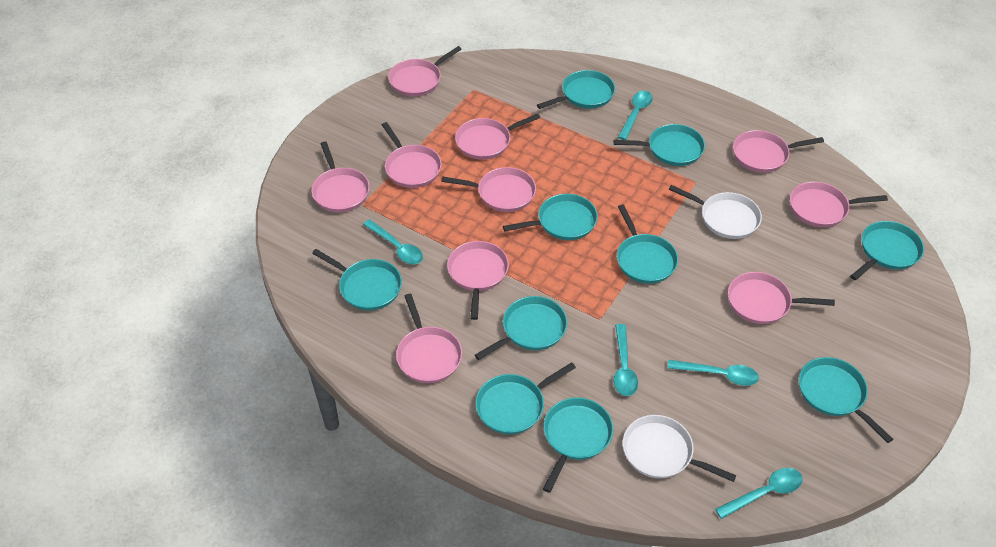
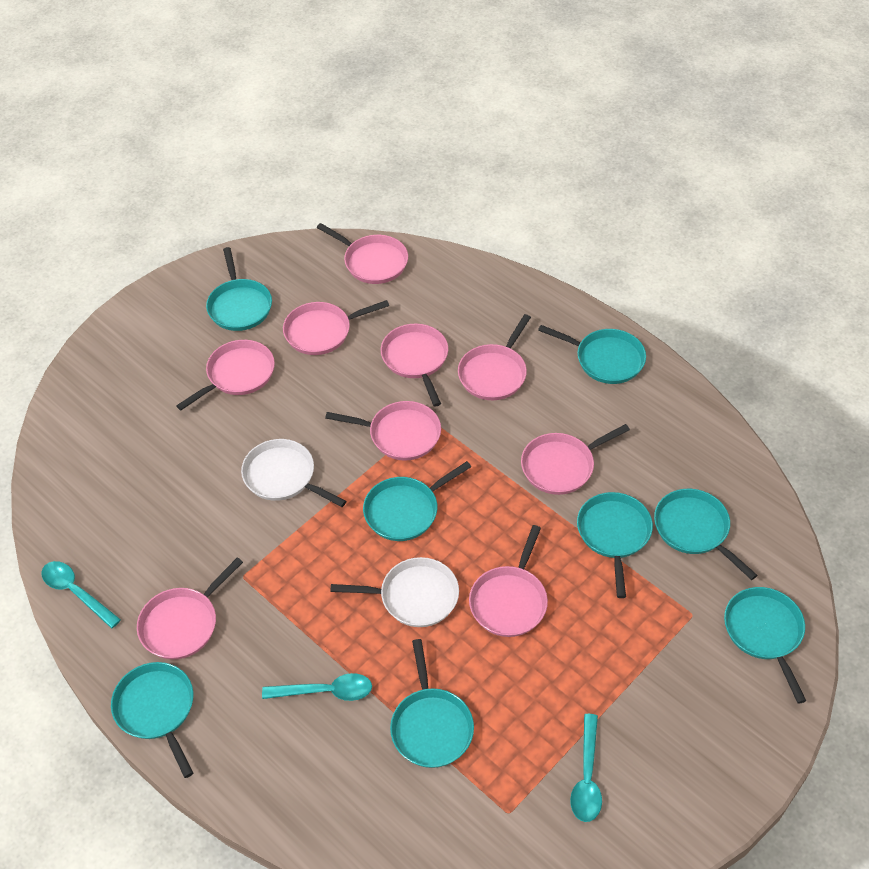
pink pan: [312,141,370,212] [382,122,442,188] [388,46,462,97] [396,294,462,383] [441,167,536,212] [447,241,509,320] [455,114,540,160] [728,272,835,324] [733,130,824,173] [790,182,888,227] = 10 -> [137,557,243,660] [176,340,275,410] [283,300,389,355] [317,223,408,284] [325,401,441,461] [381,324,448,407] [458,314,531,400] [469,525,548,637] [521,424,630,495] = 9
turquoise pan: [312,249,402,310] [475,296,567,360] [476,362,576,434] [503,194,598,240] [537,70,615,109] [543,398,613,493] [613,124,705,166] [617,205,678,284] [799,357,893,443] [850,221,924,280] = 10 -> [111,662,193,778] [206,247,272,331] [363,461,471,541] [390,639,474,768] [538,325,646,384] [577,492,653,598] [654,489,757,580] [724,587,806,704] = 8
turquoise spoon: [363,219,423,264] [614,324,638,396] [618,91,653,140] [668,360,759,386] [715,468,803,519] = 5 -> [41,561,121,629] [262,673,372,701] [570,714,602,822] = 3

